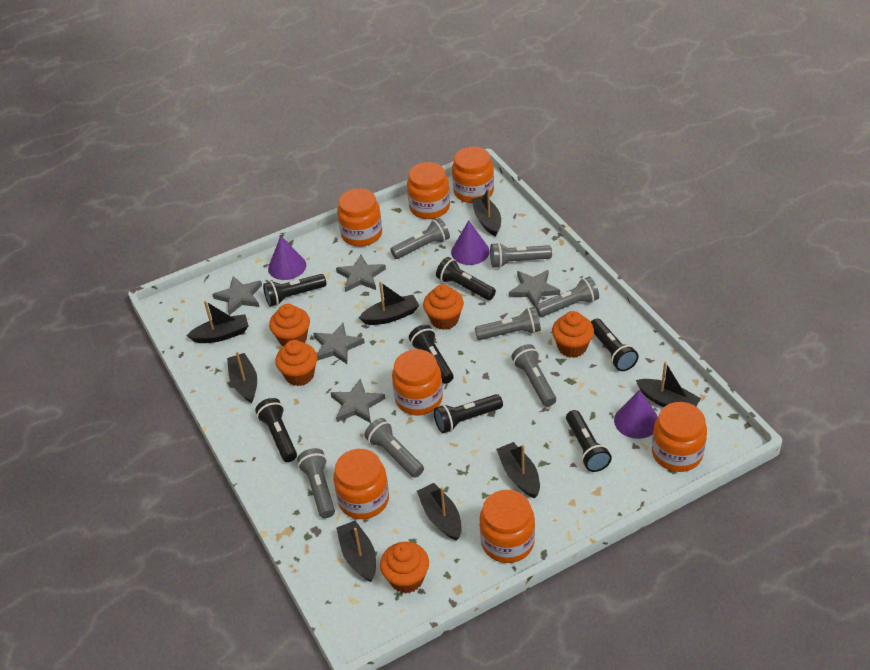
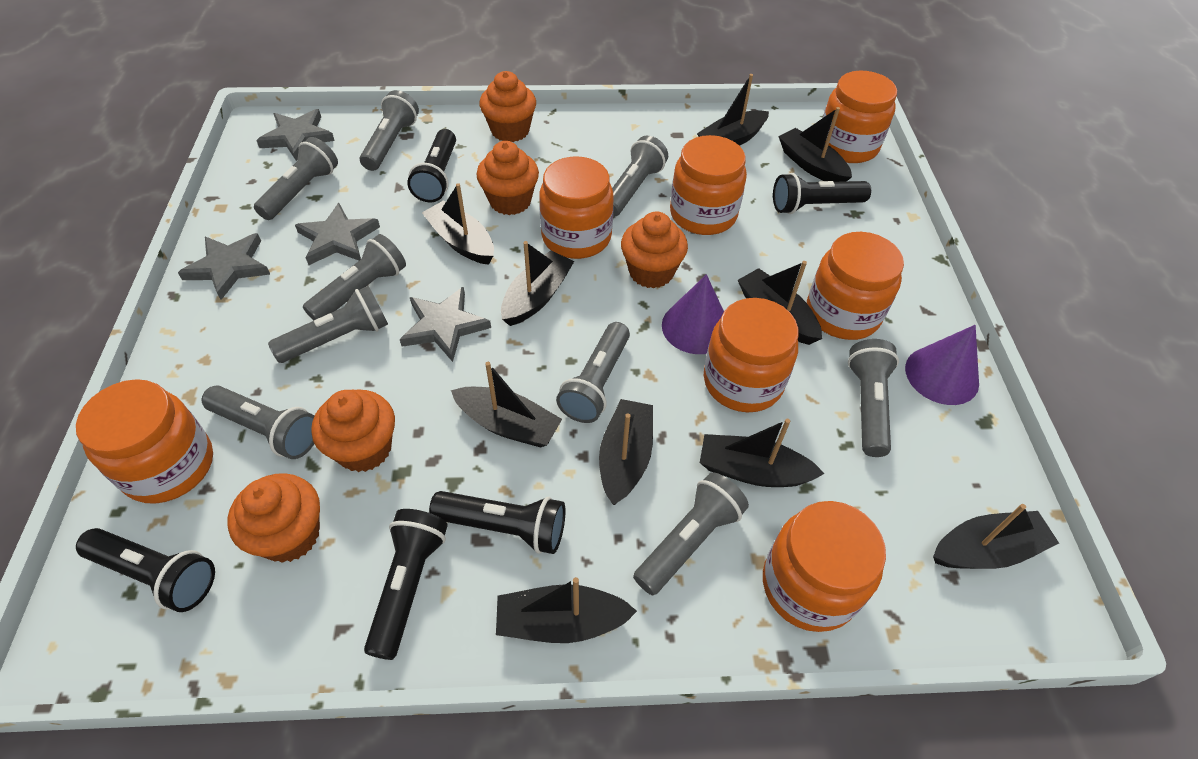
black boat: [187,301,248,343] [227,352,257,403] [336,521,376,582] [359,282,419,325] [417,483,462,541] [471,188,501,236] [496,442,540,498] [636,362,701,407] = 8 -> [422,183,494,265] [451,362,562,448] [496,577,637,643] [501,241,574,326] [599,399,653,505] [697,74,769,146] [700,419,825,487] [738,261,822,345] [778,107,852,182] [933,504,1059,569] = 10
black flashlight: [255,398,297,462] [263,274,326,307] [409,325,454,384] [434,394,503,433] [436,257,496,300] [566,410,612,472] [591,319,639,371] = 7 -> [76,528,215,612] [364,509,448,660] [407,129,456,202] [429,491,565,554] [773,173,871,214] = 5
grey flashlight: [297,448,335,518] [364,418,424,478] [391,218,450,259] [475,307,541,340] [490,243,552,268] [511,344,556,407] [535,277,599,317] = 7 -> [202,385,315,459] [254,137,338,220] [268,286,388,363] [303,234,406,321] [360,90,419,171] [556,322,630,423] [612,136,668,217] [633,472,749,595] [848,339,899,457] = 9
grey star: [212,276,262,315] [313,323,365,364] [330,379,386,423] [336,255,386,292] [509,270,560,307] = 5 -> [178,233,270,300] [256,109,335,161] [295,203,380,265] [400,286,491,362] = 4
purple cone: [268,236,306,280] [451,220,490,265] [614,389,658,439] = 3 -> [662,274,724,354] [905,325,979,405] = 2

